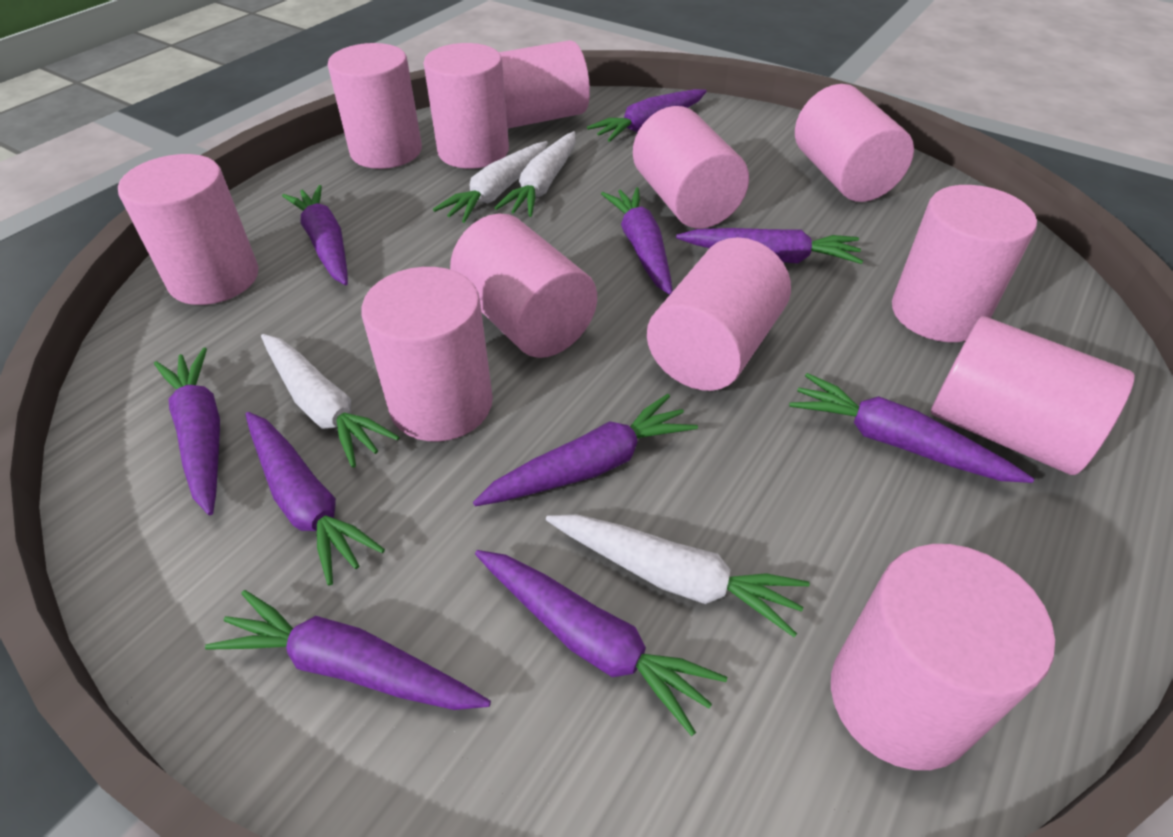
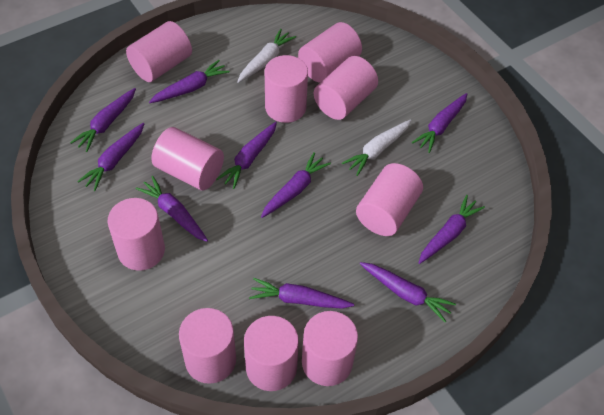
pink cylinder: [118,154,258,305] [328,43,422,169] [361,267,493,441] [424,43,509,169] [450,213,597,358] [499,40,590,128] [633,106,749,228] [647,237,791,391] [795,84,914,202] [831,544,1055,770] [892,185,1037,342] [931,316,1135,475] = 12 -> [108,198,165,271] [126,21,192,82] [151,127,224,190] [179,308,236,384] [244,316,299,391] [265,55,308,123] [298,22,362,82] [302,311,358,386] [314,56,378,120] [356,163,423,236] = 10
white carrot: [261,334,400,468] [433,141,548,223] [495,131,576,217] [546,514,810,637] = 4 -> [237,29,296,83] [342,119,412,176] = 2

